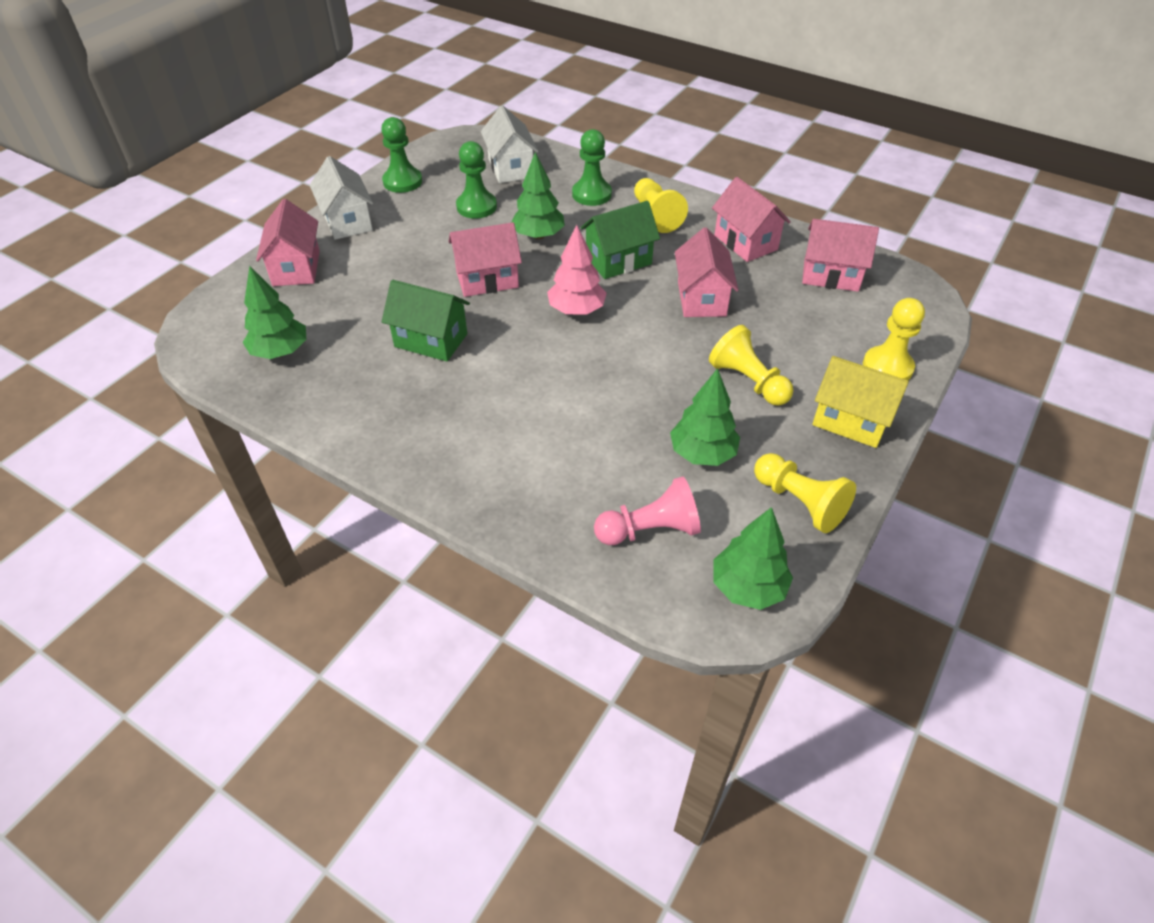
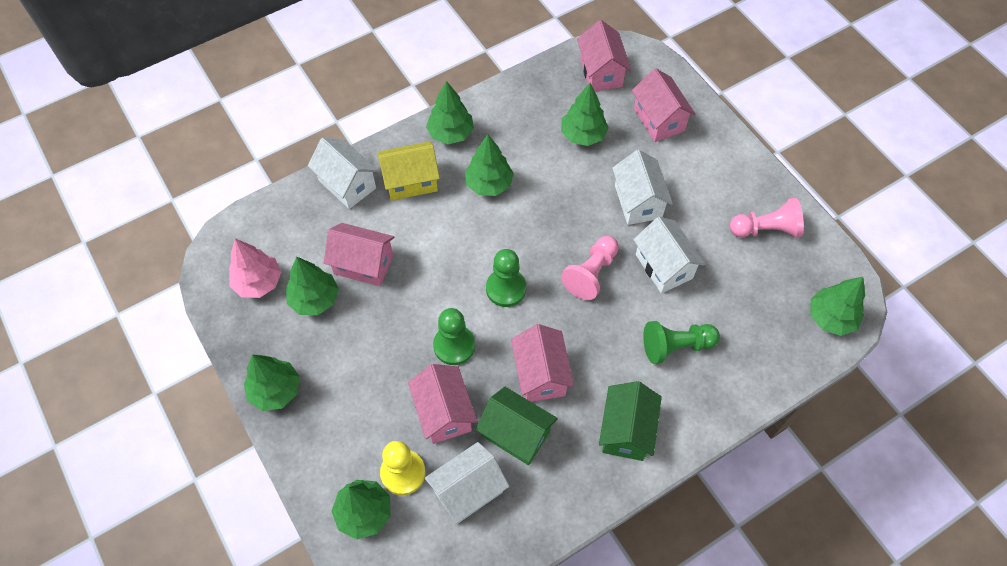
green tree: [243,266,307,359] [511,152,565,240] [670,368,740,466] [714,507,793,610] = 4 -> [244,355,300,411] [286,257,339,315] [331,480,391,539] [426,81,474,144] [465,135,514,196] [561,83,608,146] [810,277,865,336] = 7
pink pawn: [594,476,701,545] = 1 -> [561,236,619,300] [730,198,804,238] = 2
white house: [310,156,373,240] [481,105,539,183] = 2 -> [308,138,378,209] [425,442,509,524] [612,150,673,225] [633,217,705,294] = 4
yellow pawn: [634,178,688,233] [709,325,794,406] [754,453,856,533] [863,298,925,380] = 4 -> [380,441,426,495] = 1

